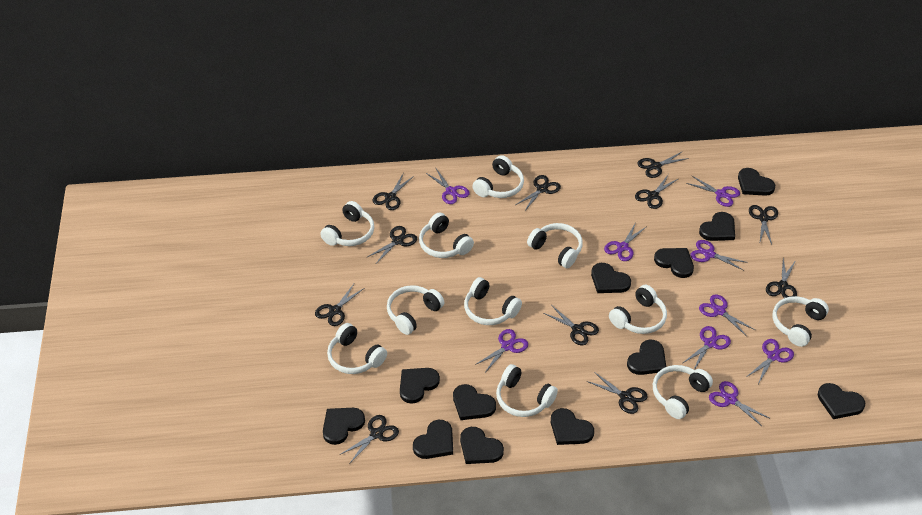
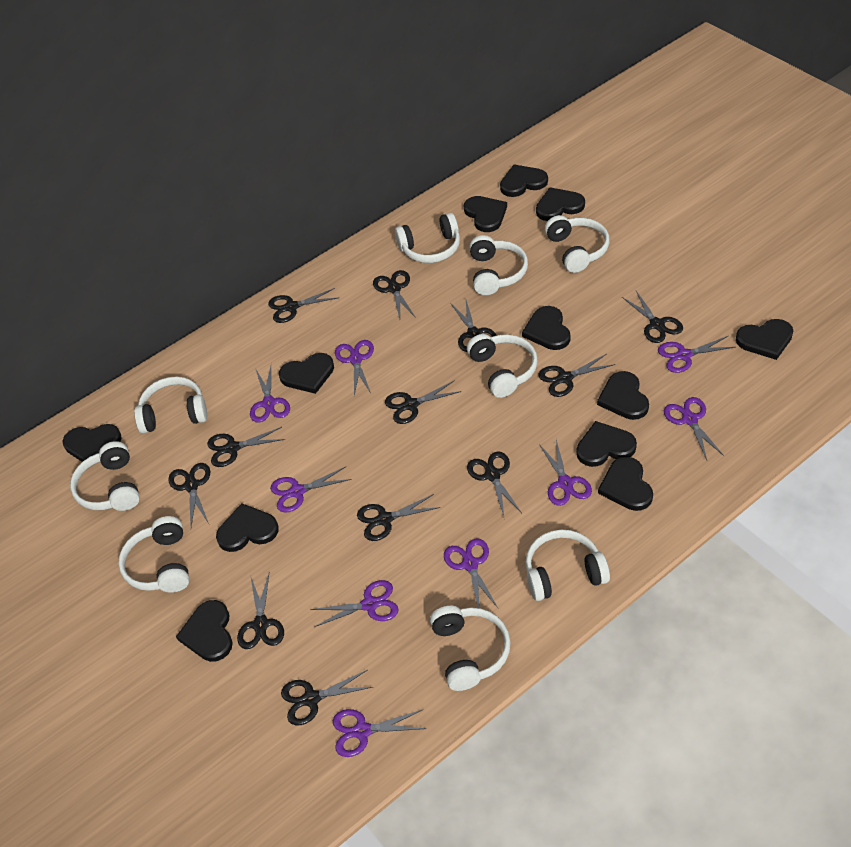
black scissors: [315,284,364,326] [341,415,399,464] [366,226,417,265] [372,174,414,210] [516,175,561,211] [543,305,599,345] [586,372,648,414] [635,174,678,209] [637,151,689,178] [749,205,778,244] [766,259,797,298] = 11 -> [168,463,210,527] [207,427,285,467] [237,574,284,649] [268,288,338,323] [281,670,373,725] [357,494,440,541] [373,270,416,319] [385,380,462,424] [451,300,497,352] [467,451,522,516] [538,354,615,397] [622,291,683,343] = 12
white headphones: [320,201,374,246] [327,323,387,374] [387,285,445,335] [419,212,474,258] [464,277,522,325] [472,155,524,198] [496,364,558,417] [527,223,583,268] [609,285,667,334] [653,365,713,419] [772,296,829,347] = 11 -> [70,441,140,511] [118,516,190,593] [134,376,207,433] [395,213,460,263] [430,606,511,691] [467,334,538,398] [470,235,528,295] [525,530,610,601] [545,215,609,273] = 9

